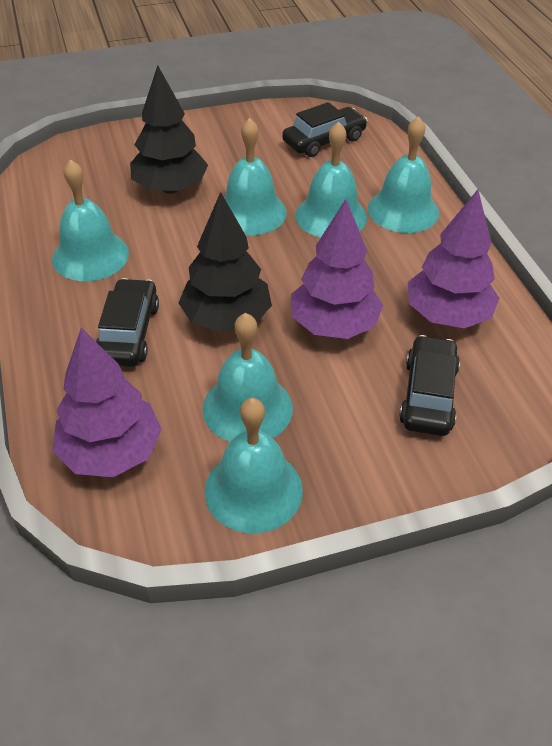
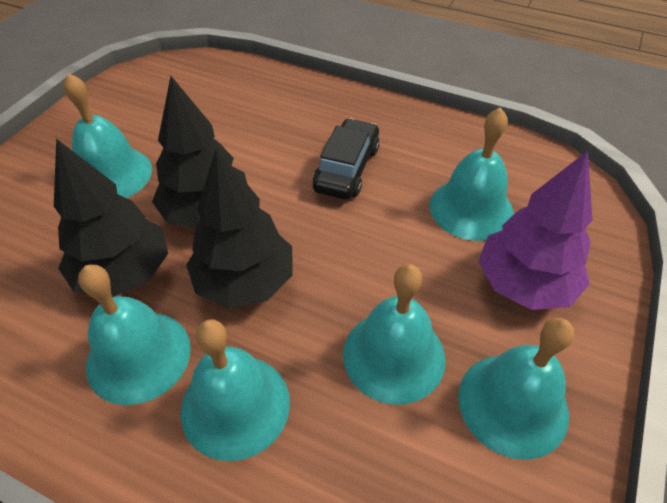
black car: [96,278,159,367] [282,102,368,157] [399,335,460,436] = 3 -> [313,118,380,200] = 1
black tree: [130,65,208,194] [179,192,272,332] = 2 -> [54,138,168,297] [152,76,248,228] [186,148,293,308] = 3
purple tree: [52,328,162,477] [291,199,383,339] [408,190,499,328] = 3 -> [478,151,593,310] = 1

